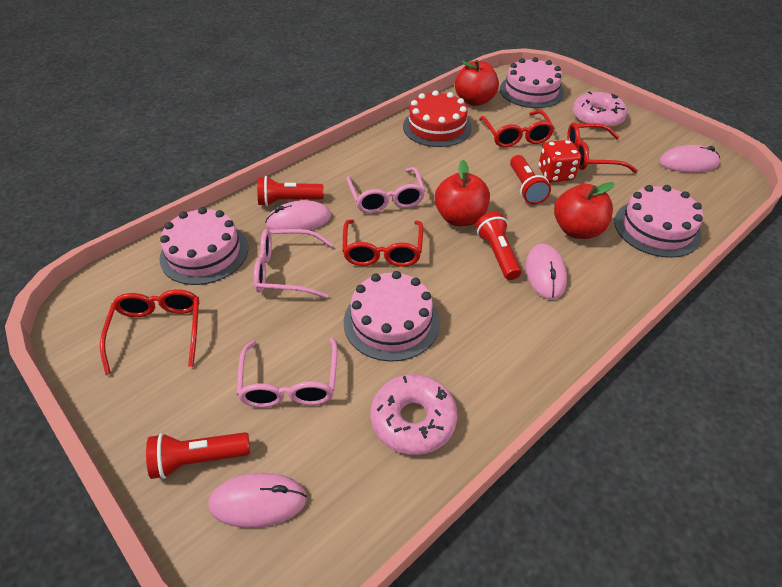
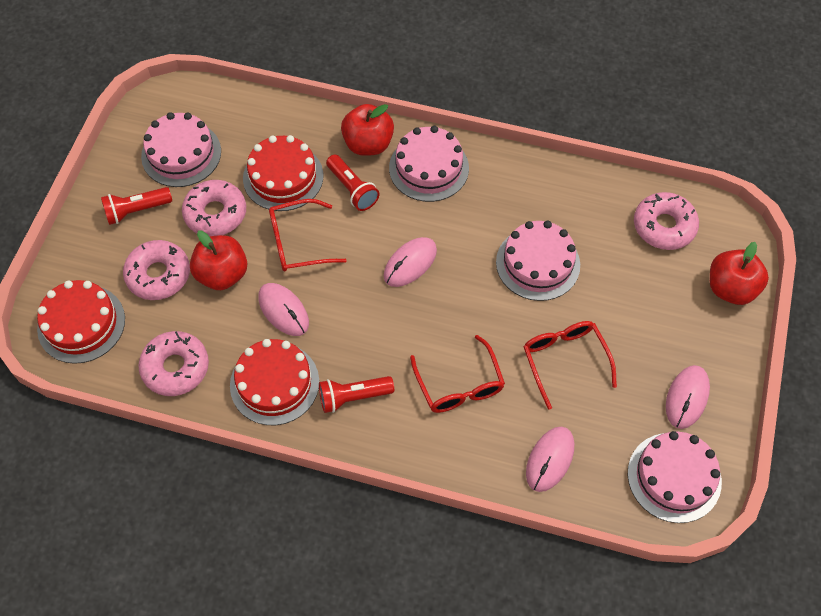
pink donut: [371,374,458,455] [573,91,627,129] = 2 -> [123,240,190,300] [138,331,209,396] [182,180,246,237] [634,192,699,250] = 4
pink glasses: [236,337,338,407] [254,229,334,298] [346,167,425,213] = 3 -> none = 0
red cake: [403,90,472,147] = 1 -> [37,280,125,364] [230,339,319,425] [243,135,323,211] = 3
red dice: [539,140,581,182] = 1 -> none = 0
red flashlight: [146,432,250,479] [257,176,324,206] [476,212,521,280] [510,155,551,205] = 4 -> [101,187,172,225] [319,376,394,413] [326,155,379,211] = 3
red glasses: [100,289,199,375] [342,219,423,267] [479,110,555,147] [567,123,638,173] = 4 -> [269,199,347,271] [410,335,505,413] [523,321,617,410] = 3

